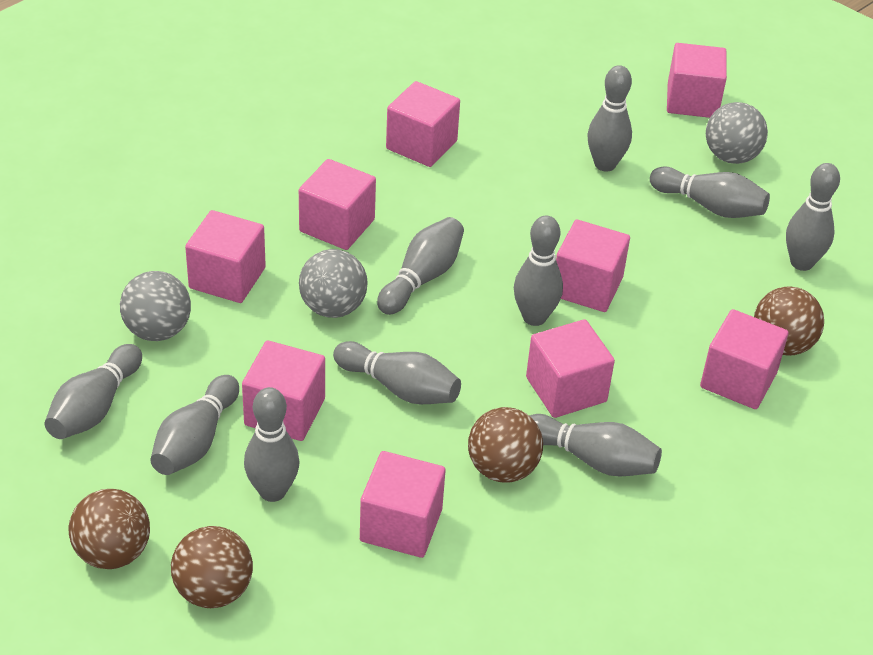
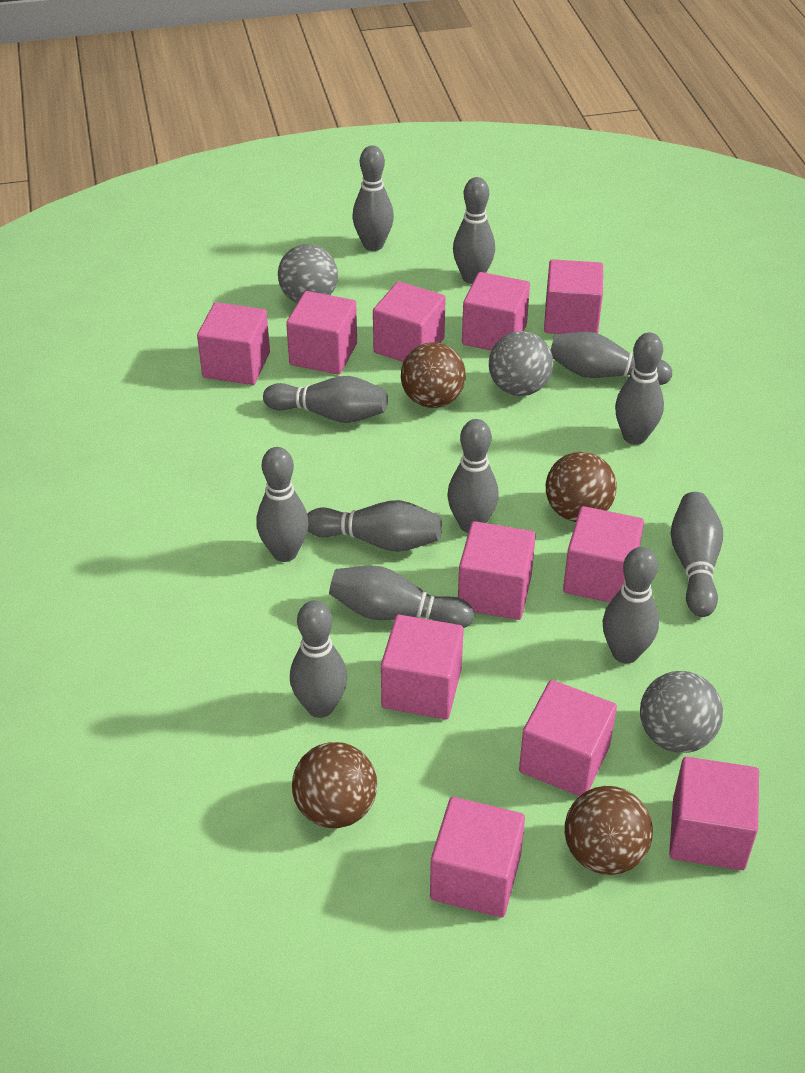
grey bowling pin: [45,344,142,439] [150,375,239,475] [244,387,300,502] [333,341,461,404] [377,217,464,315] [514,216,563,326] [529,414,662,476] [587,65,632,171] [650,166,770,218] [786,163,840,271] = 10 -> [256,447,309,562] [263,376,388,423] [290,600,347,718] [307,500,442,552] [329,565,474,628] [352,146,394,251] [447,419,499,533] [453,177,495,284] [551,332,672,385] [603,547,659,664] [615,332,664,445] [671,492,723,617] = 12
pink cube: [185,210,266,303] [242,340,325,441] [299,159,376,250] [360,451,445,558] [386,81,460,167] [526,319,615,418] [556,220,630,312] [667,43,727,118] [700,309,789,409] = 9 -> [197,302,270,385] [286,291,357,375] [373,281,446,362] [381,615,463,719] [430,797,525,918] [458,521,536,620] [462,272,530,351] [519,680,617,796] [544,259,603,334] [563,506,644,602] [669,757,759,870] = 11

